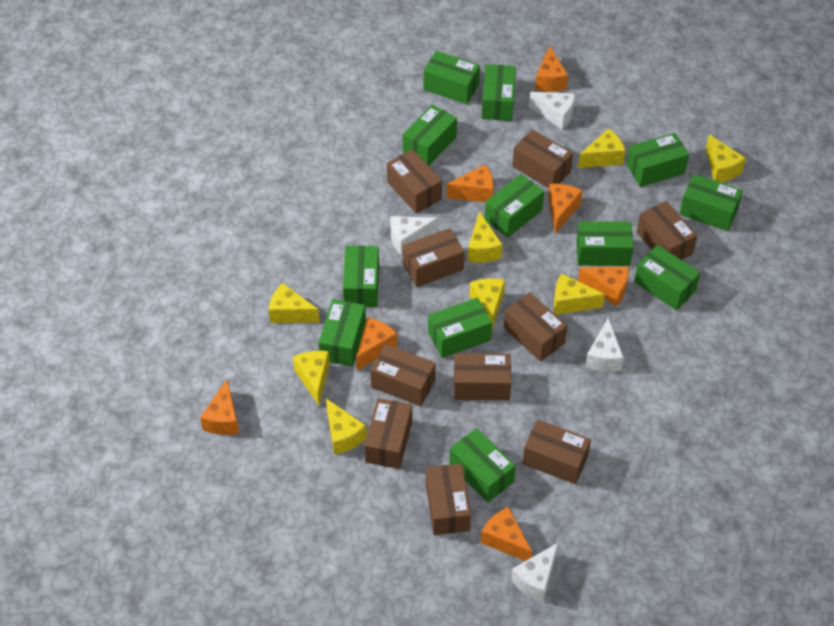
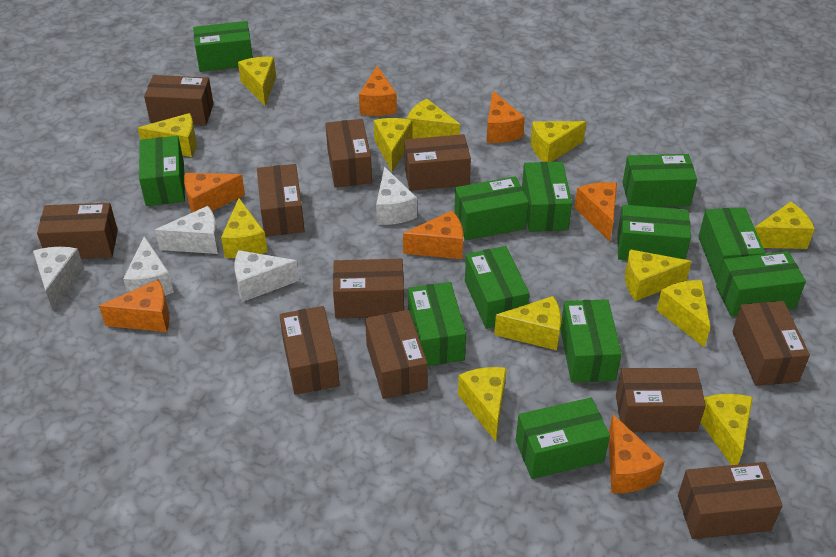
brown box: [364,398,412,469] [370,344,436,407] [387,149,442,214] [403,228,465,287] [426,464,471,535] [454,353,511,400] [504,292,567,362] [512,129,573,188] [522,419,591,484] [637,201,697,260] = 10 -> [37,203,118,259] [144,75,213,126] [257,164,304,237] [279,306,340,395] [326,119,372,188] [333,259,404,319] [365,310,428,399] [404,134,471,191] [616,368,706,432] [678,462,783,539] [732,301,810,386] = 11
white cheese: [390,216,438,255] [511,543,558,602] [529,92,575,130] [585,318,624,372] = 4 -> [33,247,84,311] [123,236,174,296] [155,206,219,254] [235,250,299,302] [376,167,417,225] = 5
yellow cheese: [269,283,320,323] [293,351,330,405] [326,399,367,455] [468,211,503,263] [470,278,505,330] [554,273,605,315] [578,129,626,168] [706,135,746,182] = 8 -> [138,113,197,157] [221,198,268,258] [238,57,276,106] [374,118,412,172] [407,99,460,139] [458,367,507,442] [494,296,561,350] [530,121,586,162] [625,249,692,301] [657,280,710,347] [700,394,753,465] [754,201,815,249] = 12

